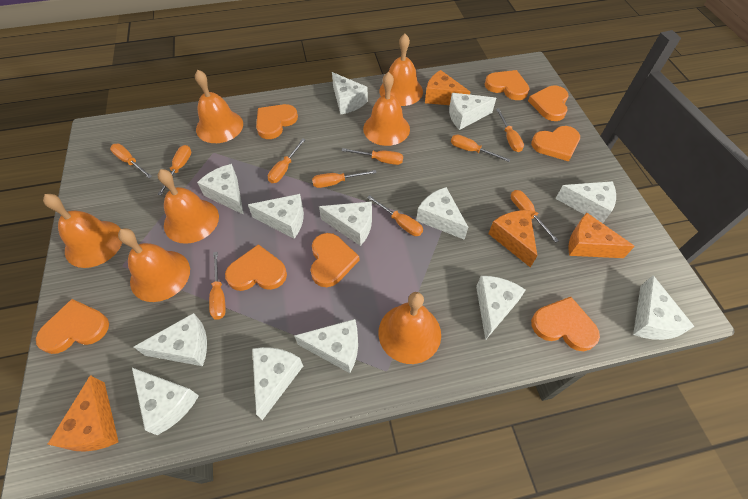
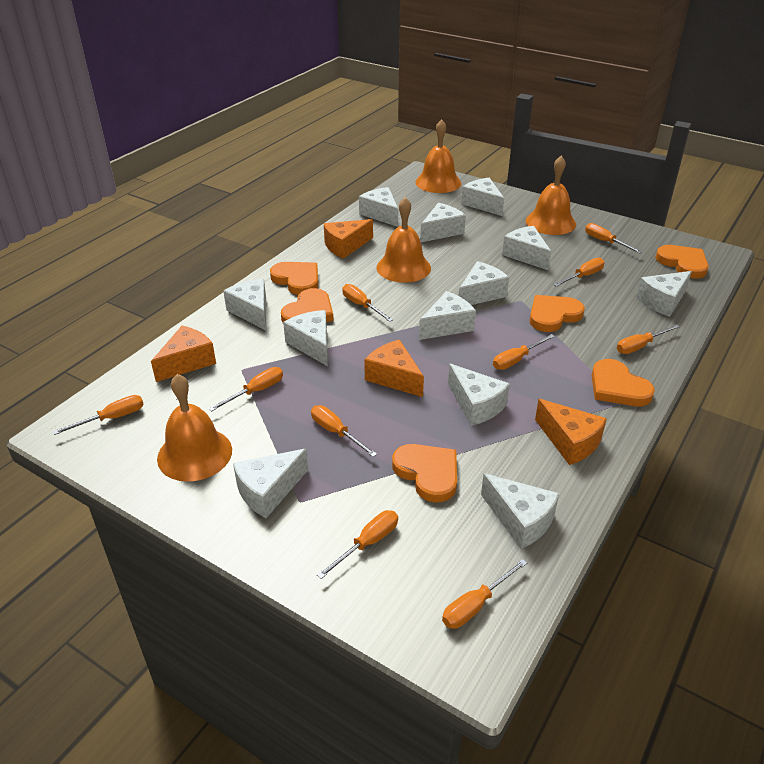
orange bell: [43,194,122,268] [118,228,190,302] [158,169,219,244] [195,70,243,143] [363,72,410,146] [379,34,423,106] [379,292,441,364] = 7 -> [157,374,232,482] [376,197,431,283] [416,119,461,193] [526,156,576,235] = 4
orange heart: [36,299,109,354] [225,244,287,291] [256,104,298,139] [311,233,360,287] [485,70,530,100] [528,85,569,121] [531,126,580,161] [531,297,600,351] = 8 -> [270,262,318,295] [281,288,334,322] [392,444,457,503] [529,295,585,332] [592,359,655,406] [655,245,709,279] = 6
white cheese: [132,368,199,435] [134,313,207,366] [197,164,244,215] [248,194,304,239] [252,347,303,420] [294,319,358,373] [319,201,372,246] [332,72,368,114] [416,187,468,240] [449,93,496,130] [476,276,525,340] [555,181,616,223] [633,275,695,340] = 13 -> [223,279,266,330] [233,449,308,518] [283,310,328,366] [359,187,398,227] [419,291,476,340] [420,203,466,242] [448,364,510,426] [459,261,509,305] [461,178,504,216] [481,473,559,549] [502,226,551,270] [636,271,692,317] = 12

